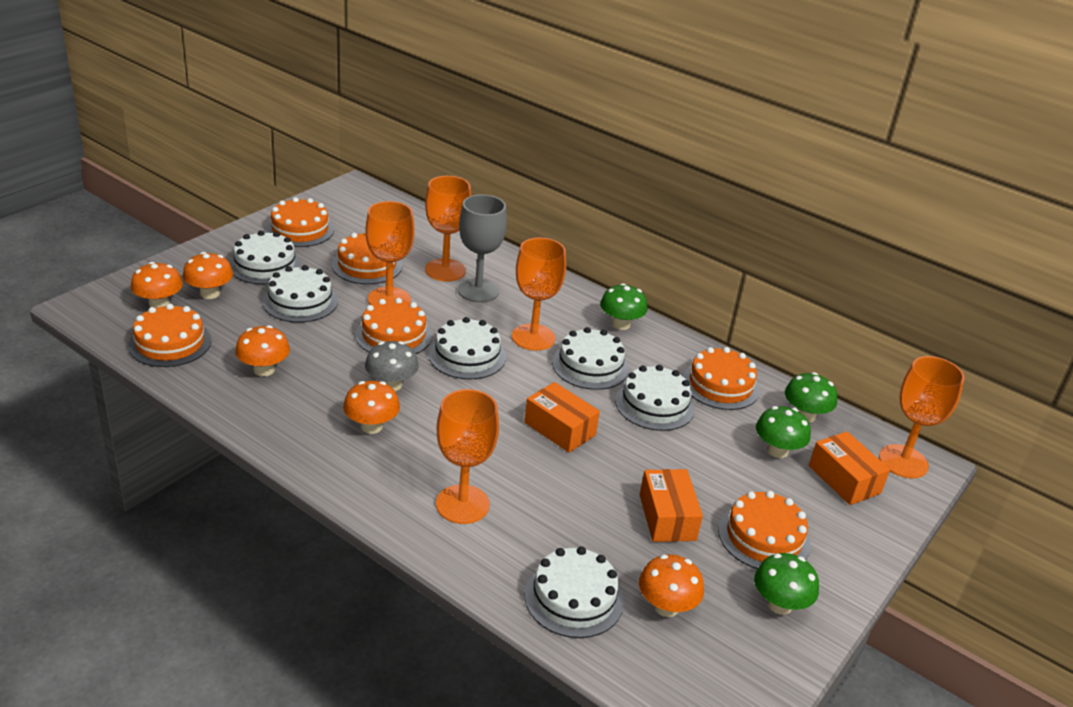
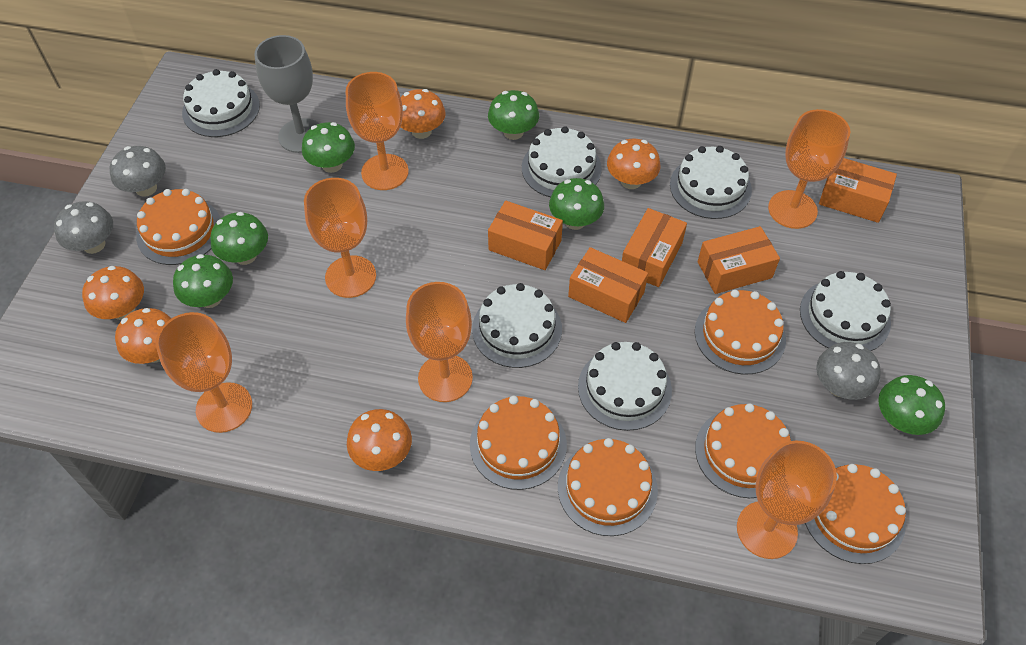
green mushroom: [600,283,648,330] [754,553,819,615] [756,406,811,458] [785,372,837,423] = 4 -> [173,254,233,308] [210,212,268,265] [302,122,355,173] [488,90,539,140] [549,178,604,230] [878,375,945,435] = 6
grey mushroom: [365,341,419,391] = 1 -> [54,201,113,254] [110,146,166,197] [816,342,881,400] = 3
orange box: [524,382,600,453] [640,469,703,542] [809,431,890,505] = 3 -> [488,201,563,270] [568,247,648,323] [622,208,687,287] [697,226,780,294] [819,158,897,223] = 5
orange goblet: [365,201,415,305] [425,176,471,281] [436,389,499,524] [512,238,566,351] [879,356,965,478] = 5 -> [156,312,252,433] [304,178,376,298] [346,72,409,190] [406,282,473,402] [737,441,837,559] [768,109,850,229] = 6

